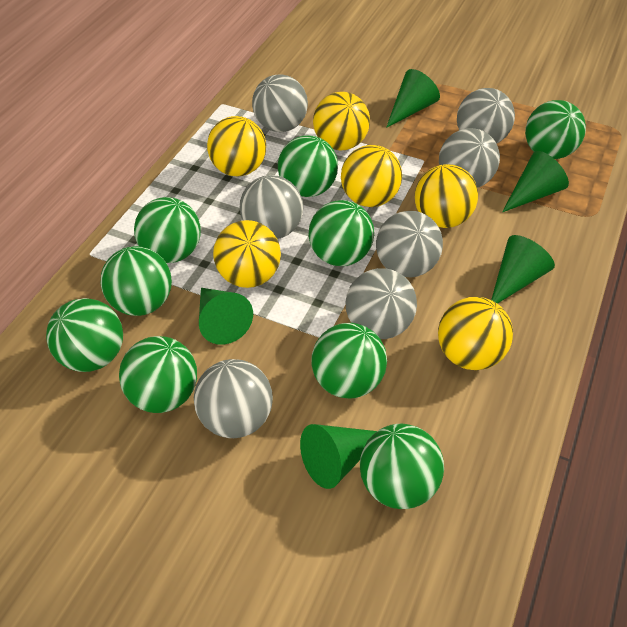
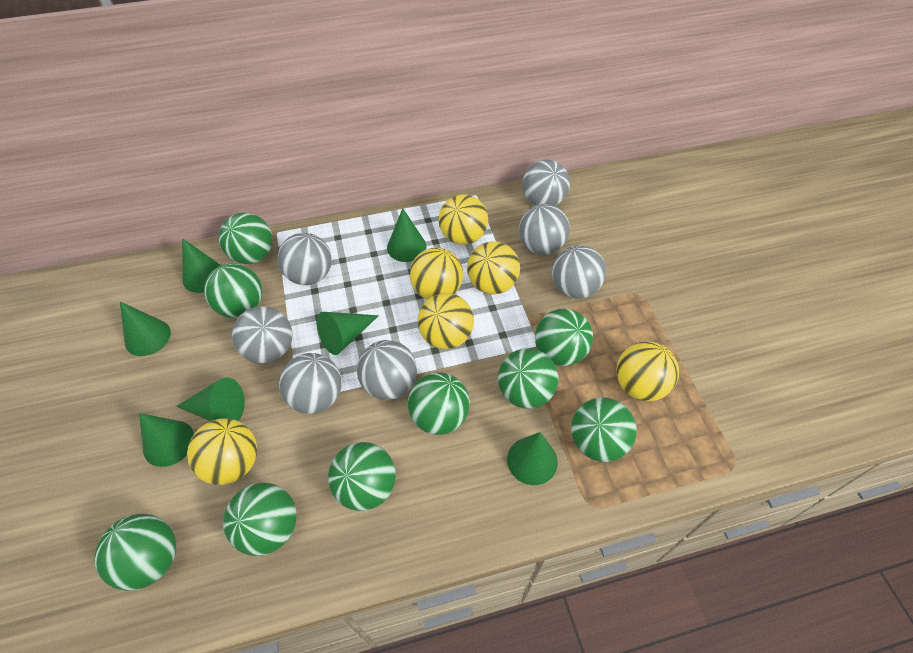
green cone: [199,288,253,345] [300,424,377,489] [386,69,440,128] [491,235,555,304] [502,151,569,212] = 5 -> [120,302,171,356] [139,413,194,467] [176,377,245,421] [182,238,221,293] [317,312,379,355] [387,208,427,262] [507,432,558,485] = 7

